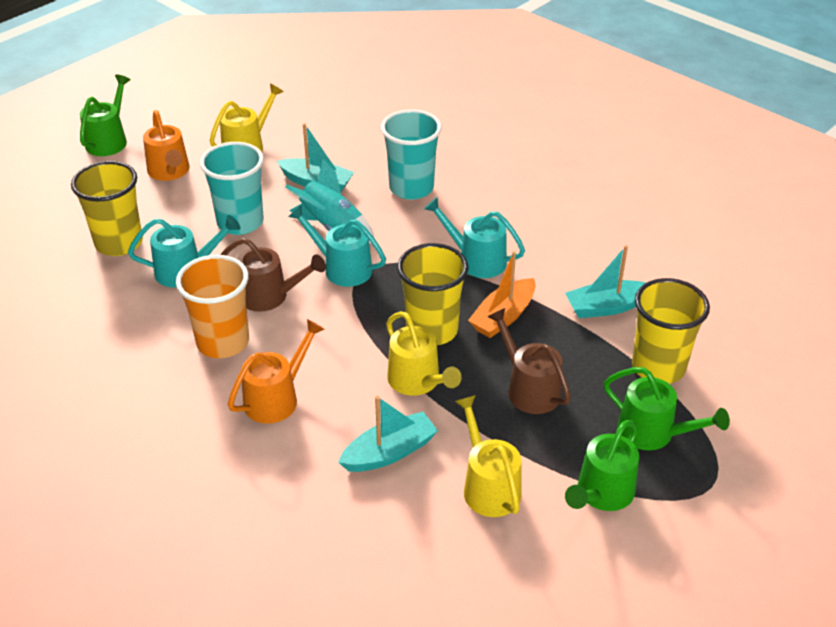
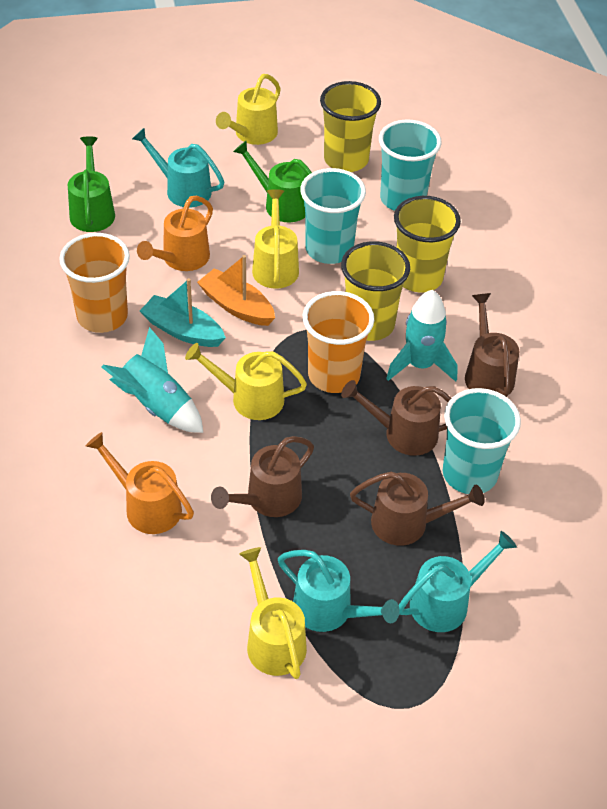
brown watering can: [220,238,326,312] [487,308,571,414] = 2 -> [211,436,314,517] [341,380,451,456] [350,472,485,546] [465,293,519,397] = 4
green watering can: [80,75,131,156] [565,420,639,511] [604,367,730,450] = 3 -> [68,136,115,232] [233,140,312,222] = 2
orange cup: [176,255,249,358] = 1 -> [59,233,130,333] [303,291,374,393] = 2
turquoise boat: [277,123,354,192] [338,396,438,472] [565,245,646,318] = 3 -> [140,278,226,347] = 1
turquoise cup: [200,142,264,235] [381,109,442,200] = 2 -> [300,168,366,264] [379,119,442,211] [443,388,521,494] = 3
turquoise rocket: [285,159,374,244] = 1 -> [101,327,203,433] [386,290,457,382] = 2
yellow watering can: [210,83,284,152] [386,311,462,396] [455,395,522,517] = 3 -> [185,343,307,420] [216,74,281,145] [239,547,307,679] [252,189,299,289] = 4

